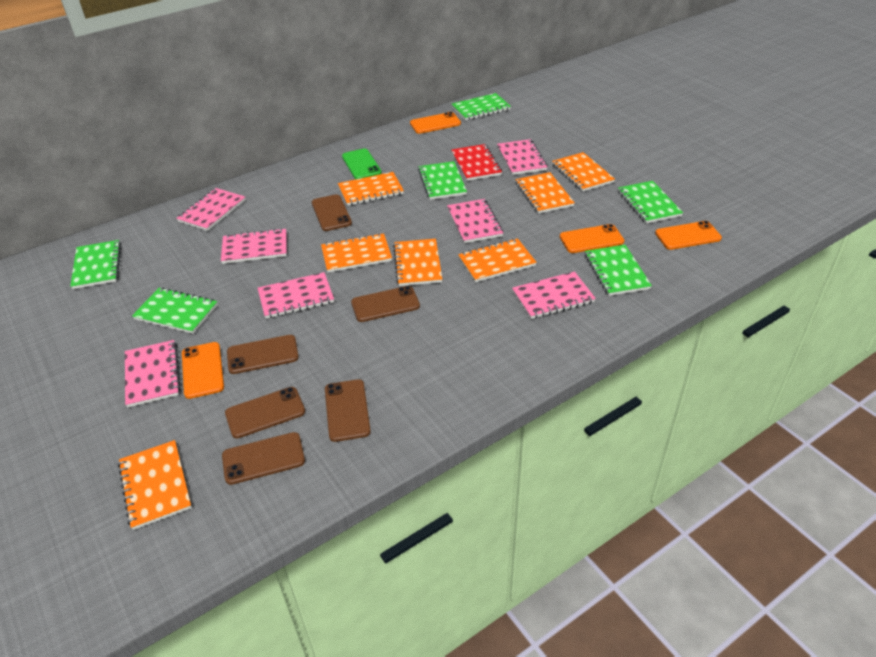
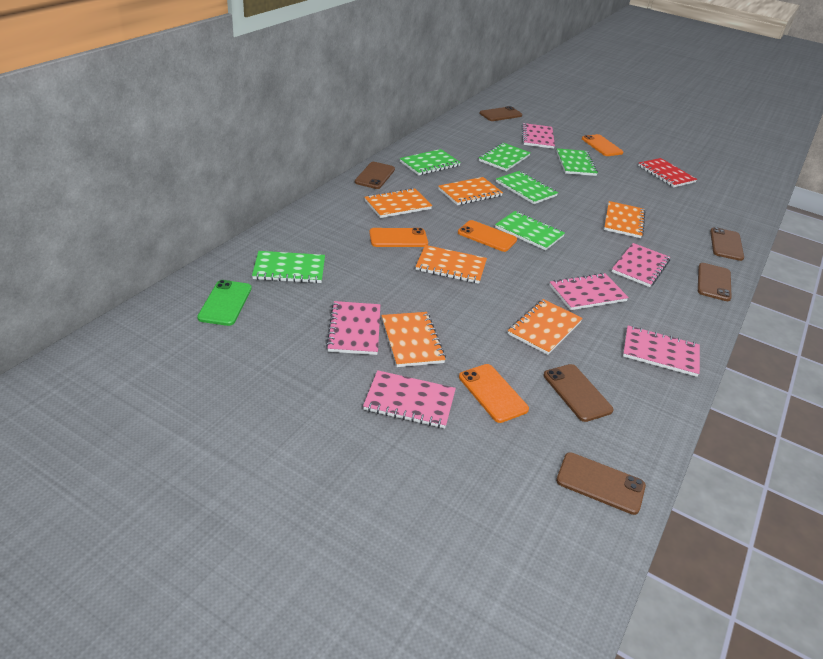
orange notebook: [118,440,192,530] [321,233,392,273] [338,172,404,206] [393,239,442,286] [458,238,537,282] [515,172,575,214] [552,152,615,192] = 7 -> [364,188,432,218] [381,312,446,367] [416,245,487,284] [438,177,503,205] [508,299,583,355] [604,201,645,238] = 6
pink notebook: [125,340,181,407] [176,188,246,231] [221,228,287,264] [258,272,334,319] [447,199,503,243] [497,139,548,175] [512,271,596,319] = 7 -> [326,301,380,355] [363,370,456,428] [522,123,555,149] [549,273,629,310] [612,243,670,287] [623,326,700,377] = 6

